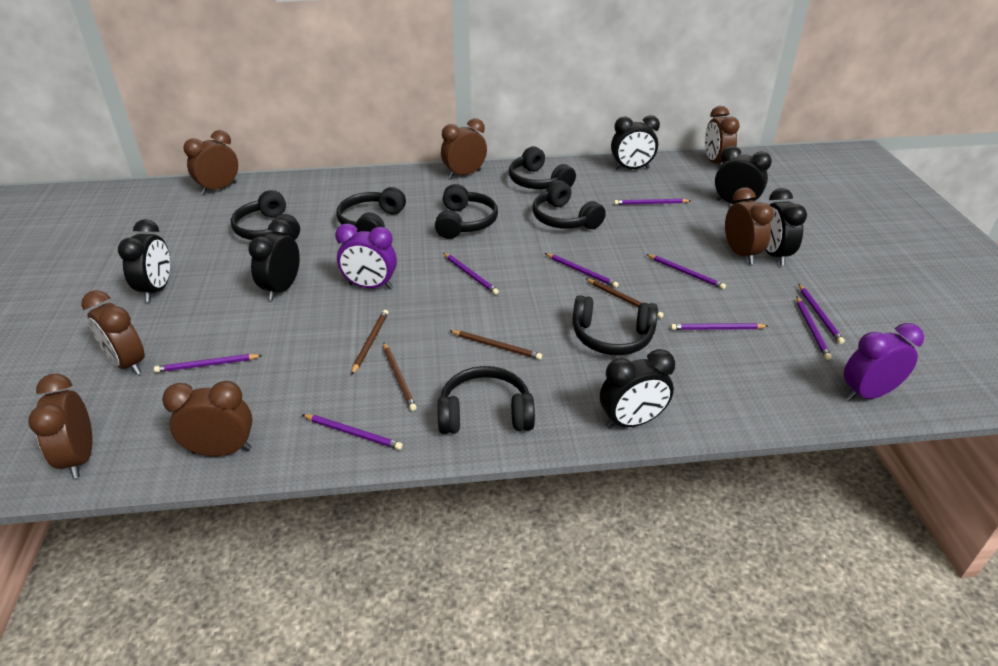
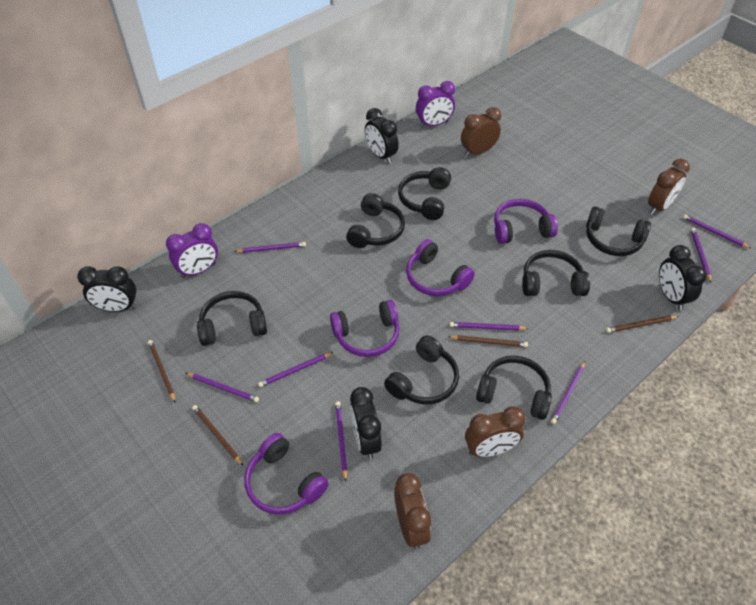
black clock: [118,219,170,302] [248,219,300,301] [600,349,675,429] [611,115,660,170] [715,146,772,204] [765,188,807,265] = 6 -> [77,266,137,312] [350,387,382,459] [365,108,399,164] [659,245,707,310] = 4
brown clock: [28,374,92,478] [81,290,145,375] [162,381,253,456] [183,130,238,195] [441,118,487,179] [705,106,740,166] [725,187,774,264] = 7 -> [394,473,431,549] [461,107,501,157] [465,406,526,457] [648,159,690,215] = 4
purple headphones: none = 0 -> [244,433,329,515] [330,300,400,357] [406,239,475,296] [494,199,558,244] = 4
purple pencil: [154,354,263,372] [302,414,403,450] [444,253,499,295] [545,253,619,288] [614,199,691,205] [646,254,726,289] [671,323,768,330] [797,297,832,360] [798,284,845,344] = 9 -> [186,373,259,402] [234,242,306,253] [258,352,334,387] [335,401,347,482] [450,322,529,330] [551,361,585,424] [683,214,752,249] [691,228,712,282] = 8

